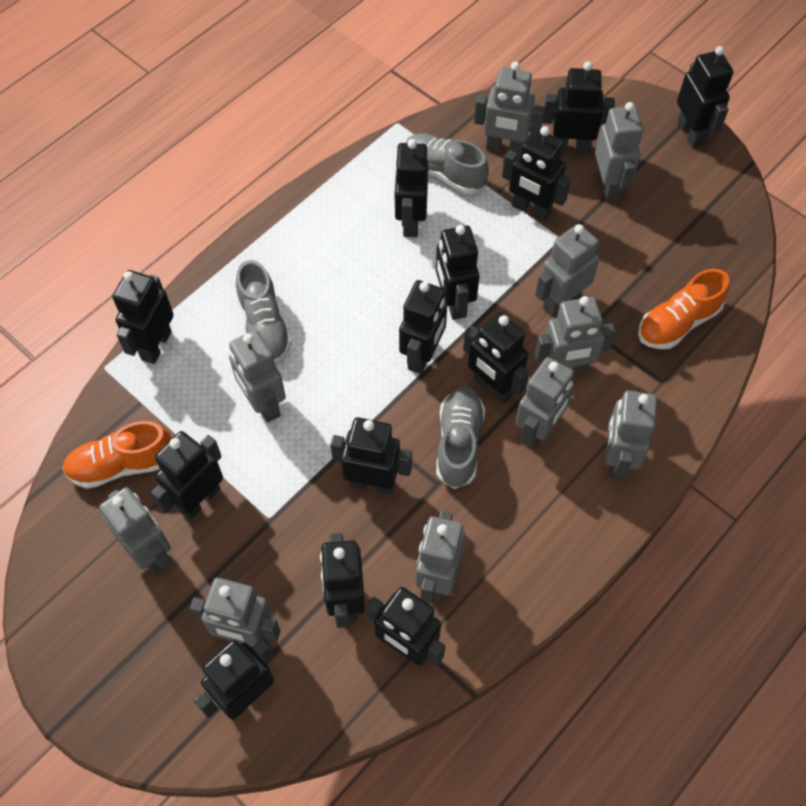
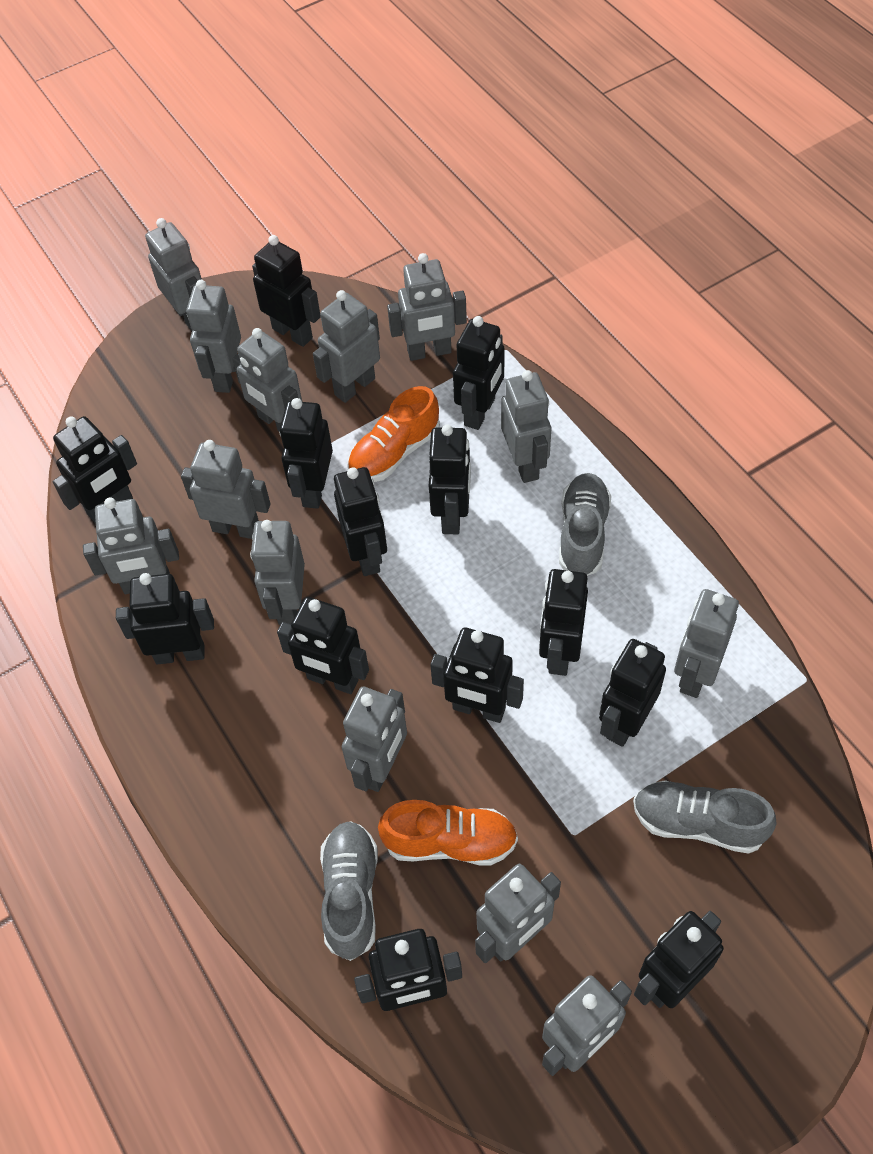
grey robot: [99,487,171,574] [190,578,281,647] [229,330,286,423] [416,511,465,604] [474,62,545,155] [515,357,575,449] [535,224,600,317] [535,296,616,374] [595,102,643,202] [605,390,657,480] = 10 -> [83,497,179,594] [145,218,202,331] [181,440,271,539] [186,280,241,393] [232,328,302,432] [250,520,305,625] [313,290,380,403] [342,687,407,792] [387,253,467,361] [475,864,561,963] [501,370,551,483] [542,975,632,1076] [674,589,739,698] = 13

